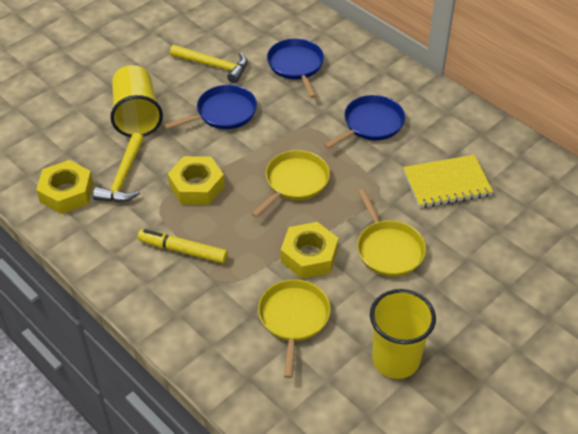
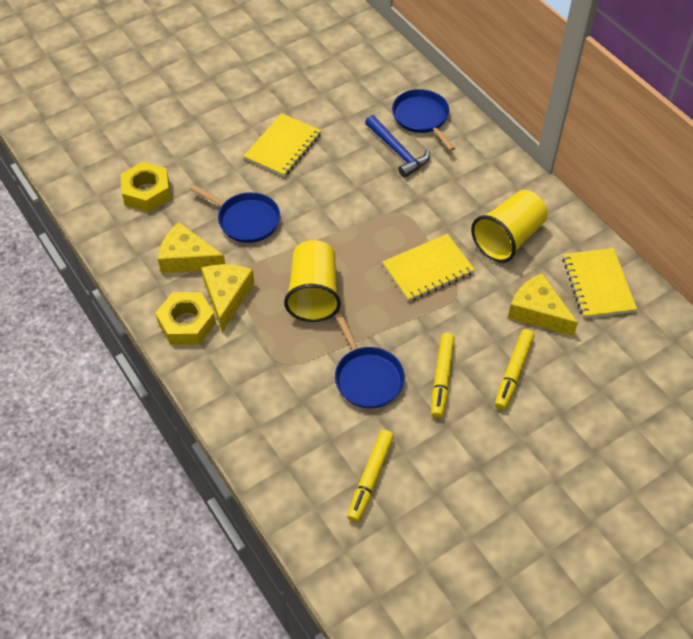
blue hammer: none = 0 -> [365,115,430,178] = 1
yellow cheese: none = 0 -> [158,222,225,273] [201,264,254,332] [508,273,578,336] = 3
yellow hammer: [93,133,144,202] [170,45,247,83] = 2 -> none = 0
yellow marker: [138,229,228,263] = 1 -> [347,430,394,522] [431,333,455,418] [495,329,534,410] = 3
yellow notebook: [403,155,493,208] = 1 -> [243,113,322,177] [382,234,475,302] [562,248,637,318] = 3
yellow nut: [36,160,93,214] [168,156,225,205] [281,222,338,279] = 3 -> [121,162,171,212] [155,292,216,345] = 2
yellow pan: [252,150,330,218] [258,279,331,378] [357,189,426,277] = 3 -> none = 0

